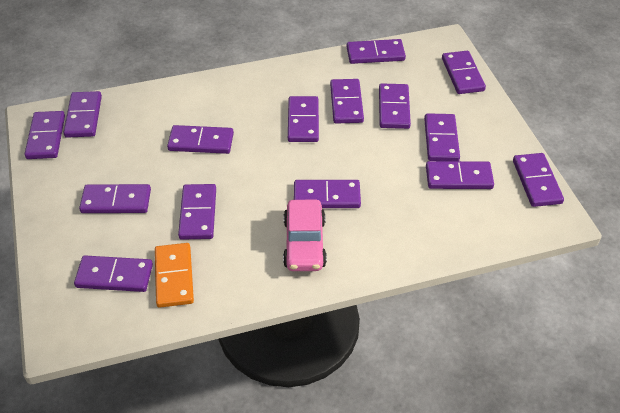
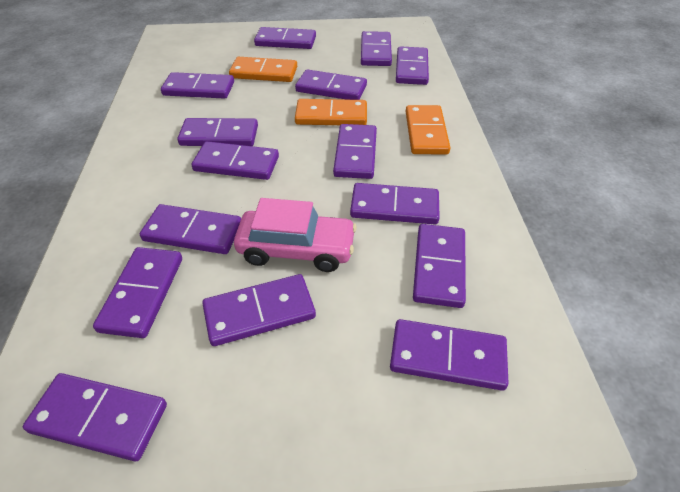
orange domino: [155,243,194,308] = 1 -> [229,57,297,82] [295,99,367,125] [406,105,450,154] = 3

